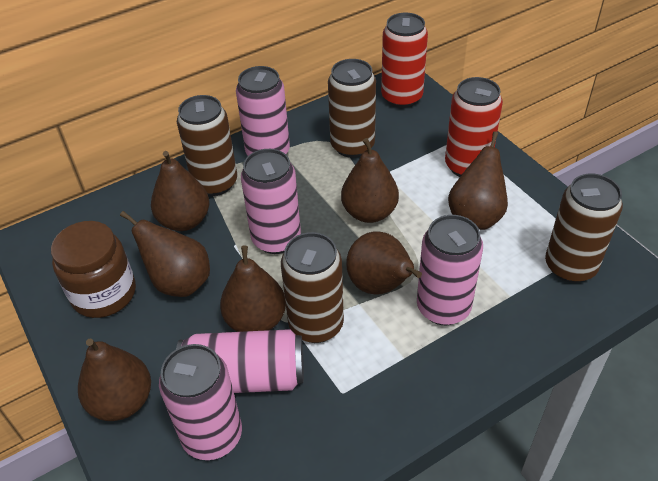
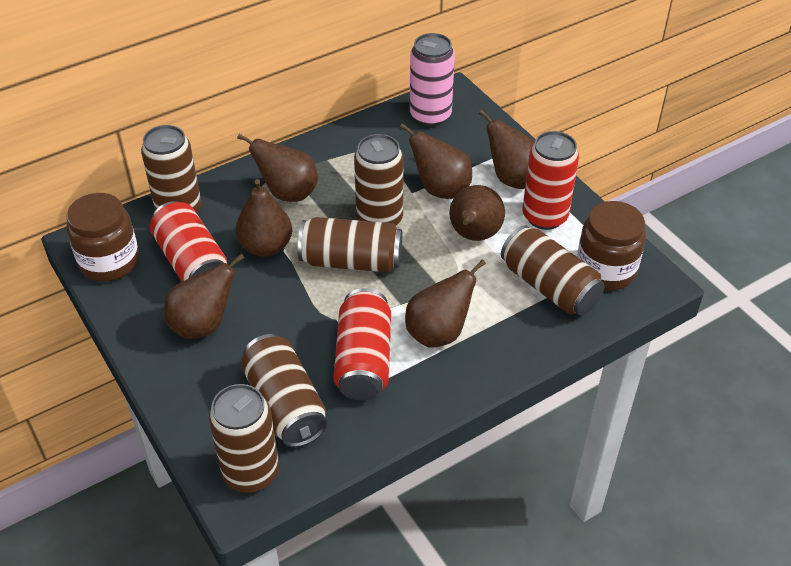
brown can: [177,95,237,196] [281,232,344,343] [328,59,376,158] [545,174,623,283] = 4 -> [141,125,201,213] [209,384,279,493] [241,334,327,447] [298,217,402,273] [354,134,404,226] [501,225,605,315] = 6
brown jar: [51,221,136,318] = 1 -> [67,193,139,282] [577,201,646,290] = 2
pink can: [159,344,242,460] [176,329,304,393] [236,66,290,156] [241,149,301,254] [417,215,483,325] = 5 -> [410,33,455,126] = 1
red can: [381,13,428,108] [445,77,503,177] = 2 -> [150,201,227,282] [334,288,391,401] [523,131,579,230] = 3

